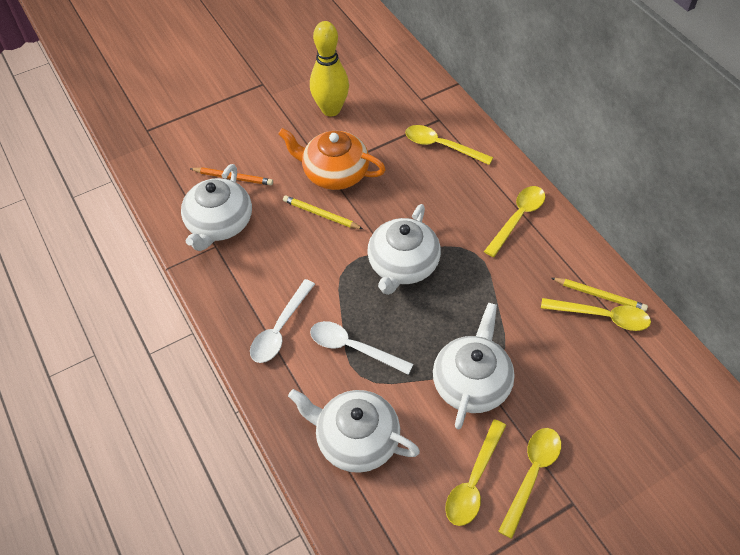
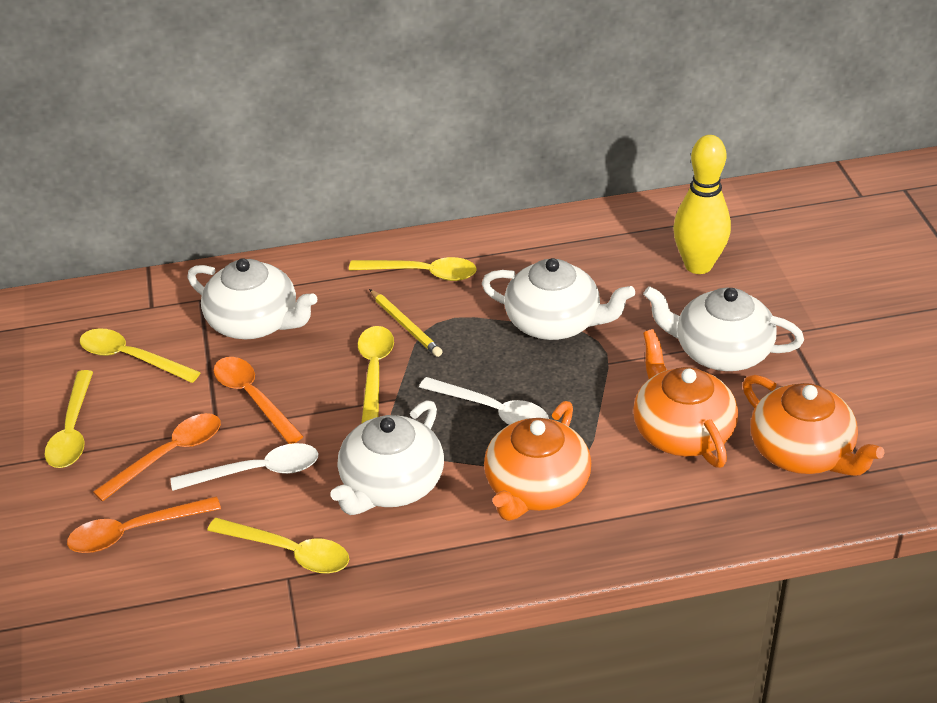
orange pencil: [190,167,273,185] = 1 -> none = 0
orange spoon: none = 0 -> [67,496,221,553] [93,413,221,502] [214,357,304,444] = 3
orange teapot: [278,128,386,190] = 1 -> [484,401,591,521] [633,329,738,468] [743,375,885,476] = 3
yellow pencil: [283,195,363,229] [551,278,648,312] = 2 -> [369,289,443,357] = 1

